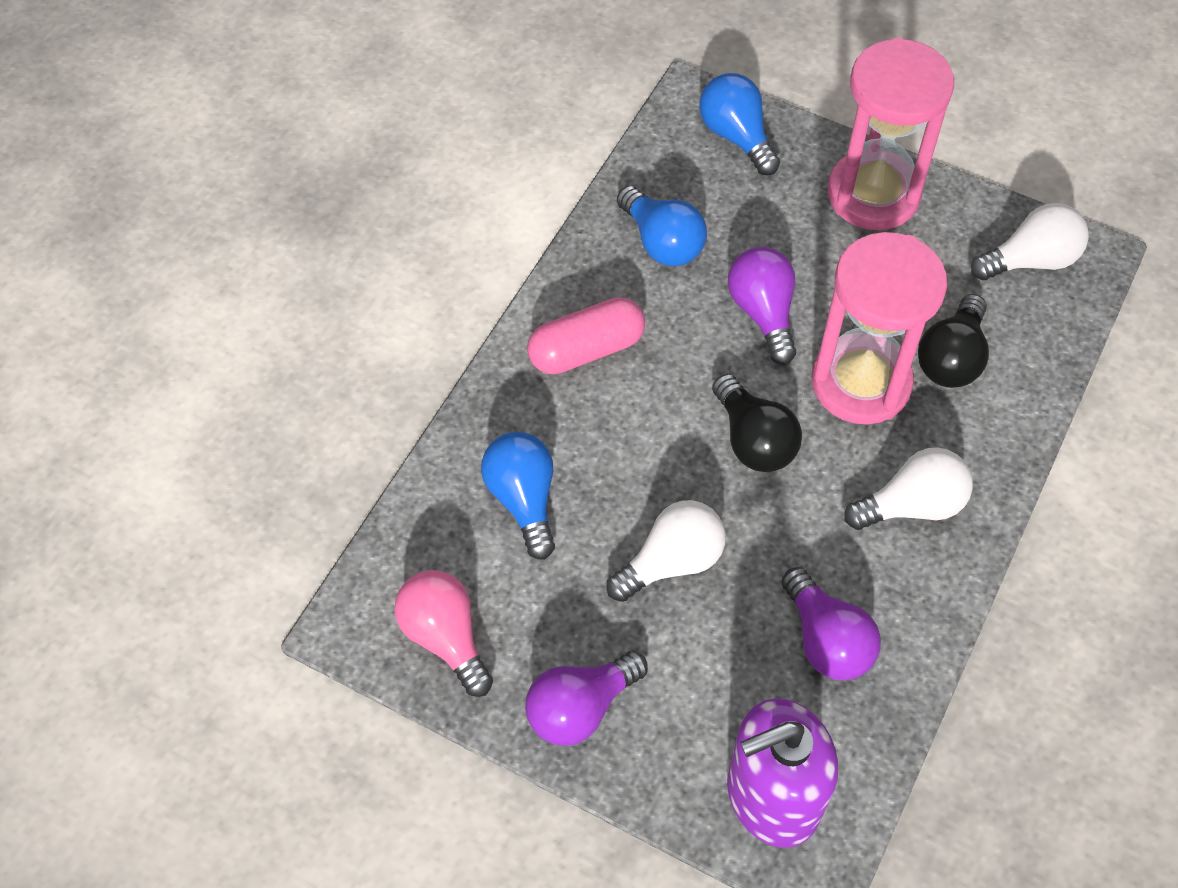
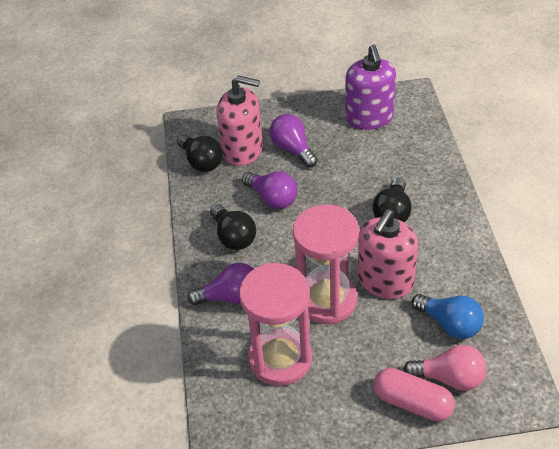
black light bulb: [712,374,802,472] [918,294,989,388] = 2 -> [177,134,223,172] [210,204,256,250] [372,178,412,222] = 3
blue light bulb: [481,432,555,560] [617,186,707,266] [699,73,780,175] = 3 -> [411,294,484,339] = 1
pink soap dispenser: none = 0 -> [217,75,263,166] [358,210,418,299] = 2
white light bulb: [606,500,726,602] [844,447,973,530] [971,203,1089,280] = 3 -> none = 0

